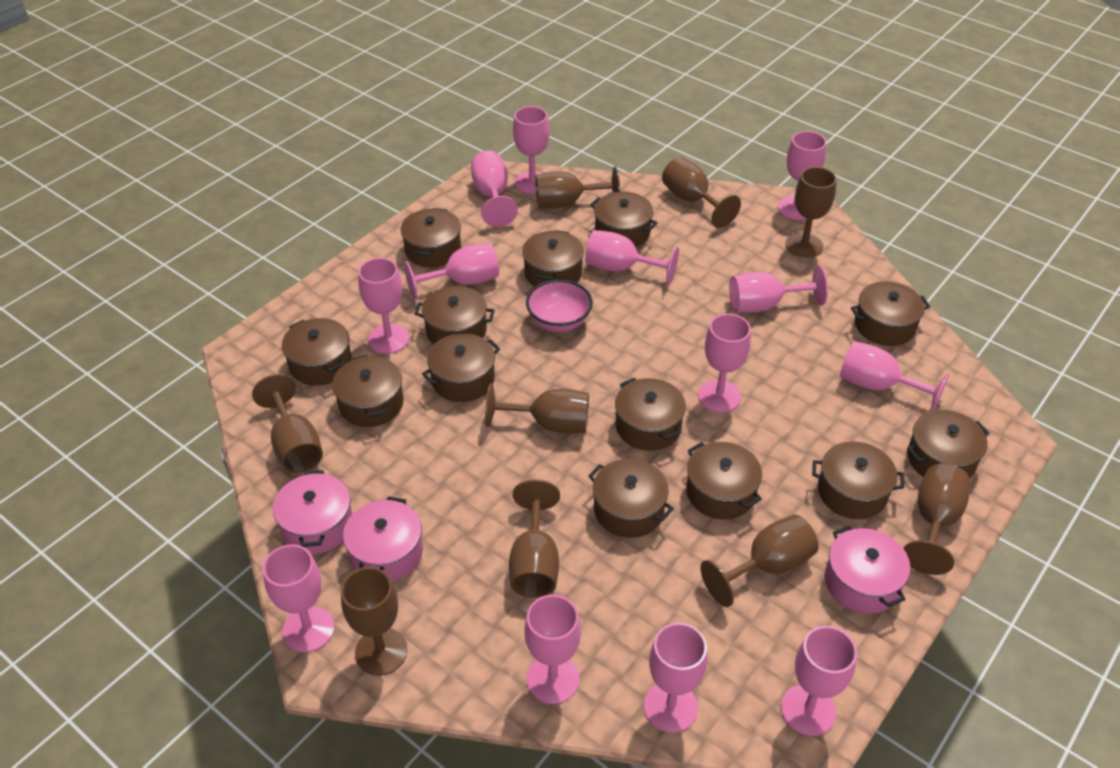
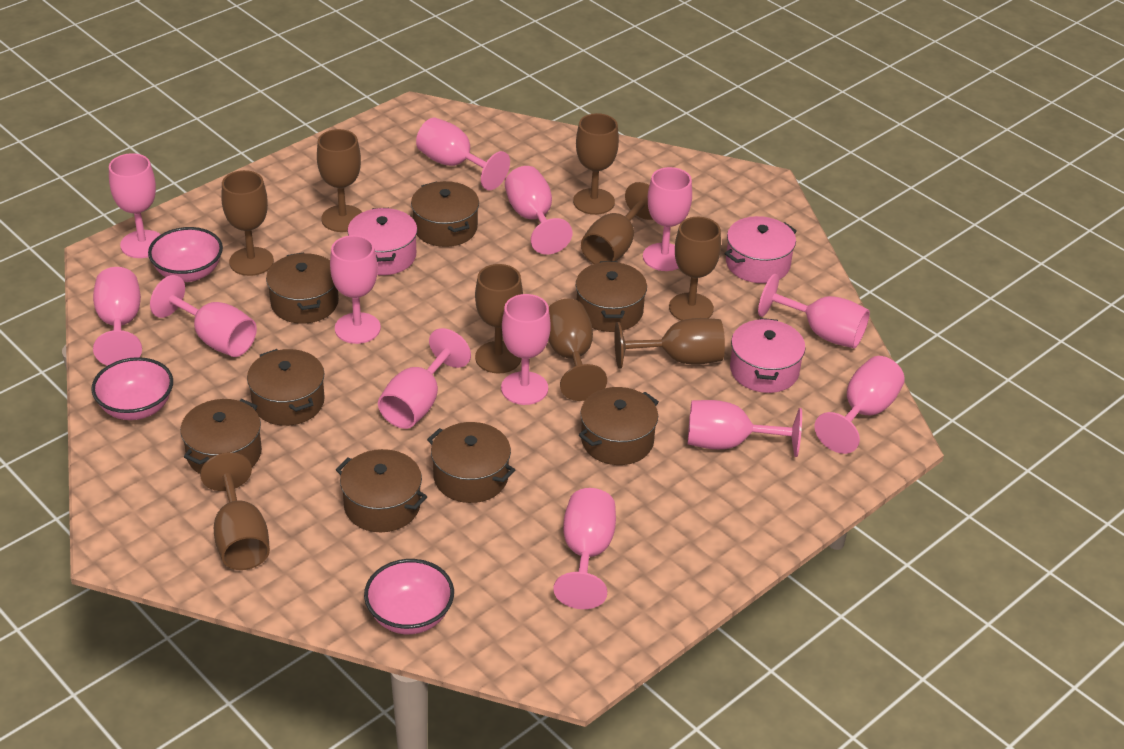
brown pot: [282,318,352,386] [332,355,404,427] [401,208,461,267] [415,286,495,344] [422,333,500,402] [522,230,584,287] [588,459,674,538] [590,192,658,247] [615,378,686,451] [686,442,762,520] [812,441,905,519] [851,281,930,346] [907,410,990,478] = 13 -> [180,399,262,474] [247,349,325,426] [266,252,339,324] [336,449,427,532] [411,181,479,247] [427,422,515,503] [576,261,647,332] [579,387,659,465] = 8
pink bowl: [526,280,593,332] = 1 -> [91,357,173,420] [148,227,223,282] [364,559,454,634] = 3

